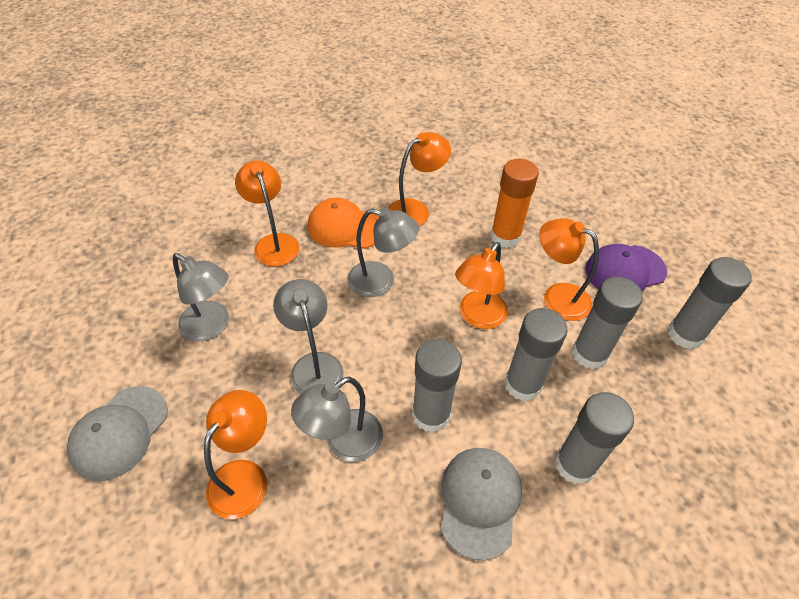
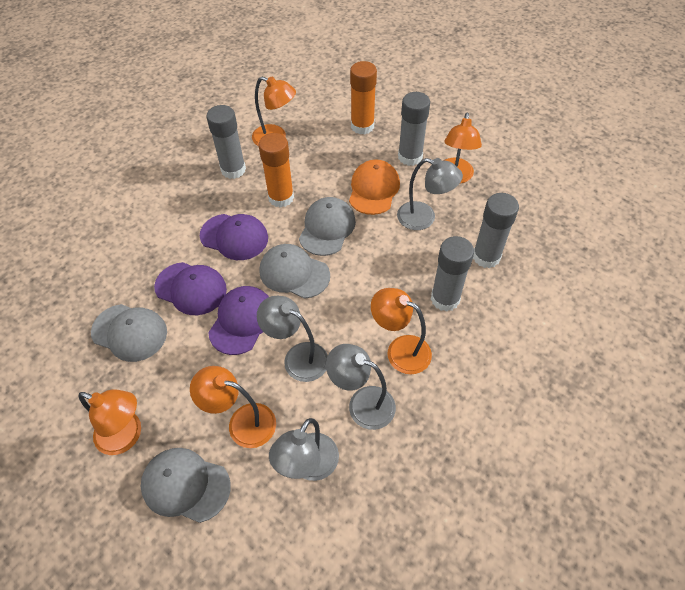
grey cap: [67,386,168,481] [441,448,522,561] = 2 -> [91,304,167,362] [141,448,231,523] [259,244,330,299] [299,197,356,256] = 4
grey glue stick: [412,339,462,432] [505,308,567,401] [555,392,634,485] [572,277,643,369] [668,257,752,349] = 5 -> [207,105,246,179] [398,92,430,166] [431,236,474,312] [473,193,519,268] = 4
orange glue stick: [490,159,539,248] = 1 -> [258,133,294,208] [350,61,377,134] = 2
purple cap: [585,244,667,292] = 1 -> [154,262,227,315] [200,214,268,260] [208,286,269,355] = 3

